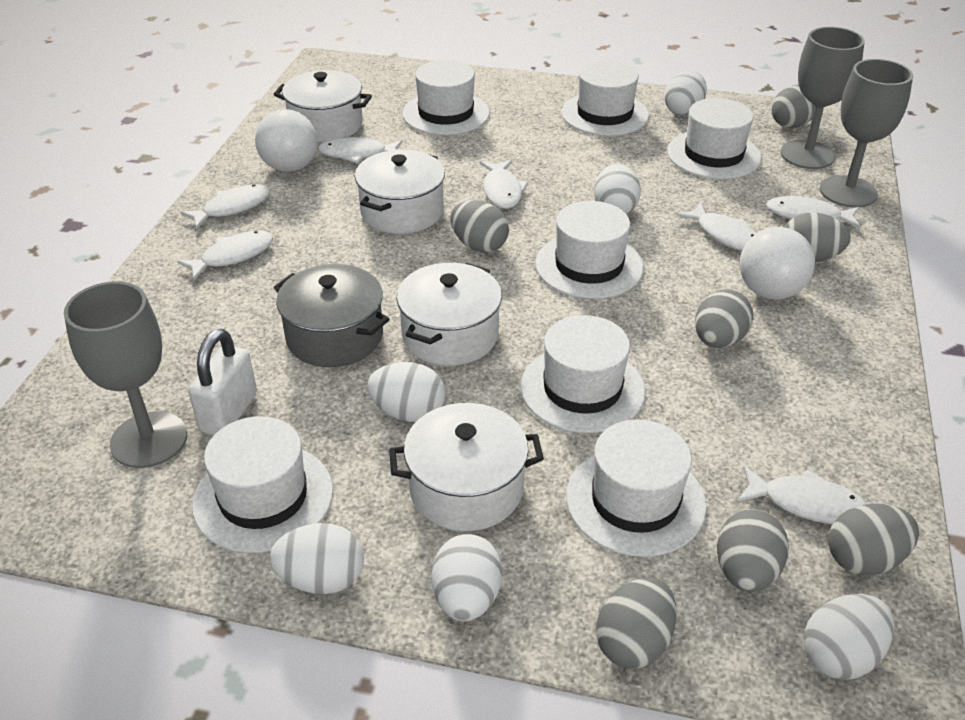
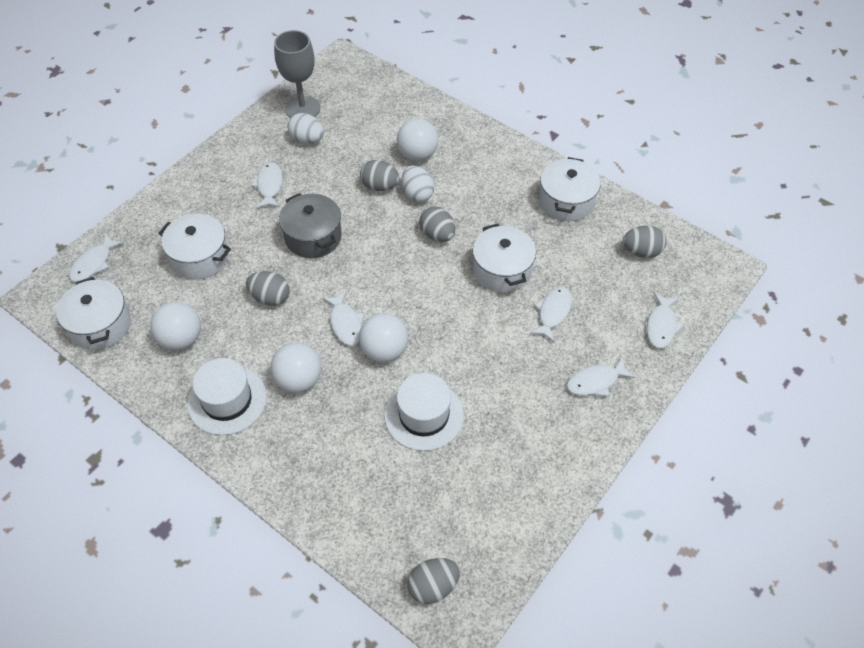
grey egg: [450,200,509,252] [596,577,677,669] [695,289,753,348] [717,509,789,592] [772,84,815,128] [785,213,851,262] [828,503,919,576] = 7 -> [246,271,290,306] [360,160,400,191] [407,558,460,604] [419,206,455,242] [623,225,666,258] = 5
grey goblet: [64,281,187,468] [780,27,865,169] [820,59,913,208] = 3 -> [274,30,320,118] = 1
white ball: [255,109,318,172] [740,227,815,300] = 2 -> [150,302,201,350] [270,343,321,393] [359,313,408,362] [397,119,438,161] = 4
white egg: [269,523,364,594] [367,362,445,422] [432,534,502,621] [594,163,641,214] [664,71,707,116] [803,594,894,680] = 6 -> [288,113,324,144] [402,165,434,202] = 2
white fish: [177,230,273,280] [180,184,270,230] [318,137,403,163] [480,160,528,209] [677,202,757,251] [737,466,867,524] [766,196,861,228] = 7 -> [69,233,124,282] [251,162,283,208] [322,291,364,346] [530,287,572,342] [566,357,636,396] [647,293,683,348] = 6
white hat: [192,416,333,553] [402,60,490,135] [521,315,646,433] [535,201,644,299] [561,61,649,136] [566,419,707,557] [667,98,762,179] = 7 -> [187,358,266,435] [384,373,464,451] = 2
white padlock: [188,328,257,435] = 1 -> none = 0

